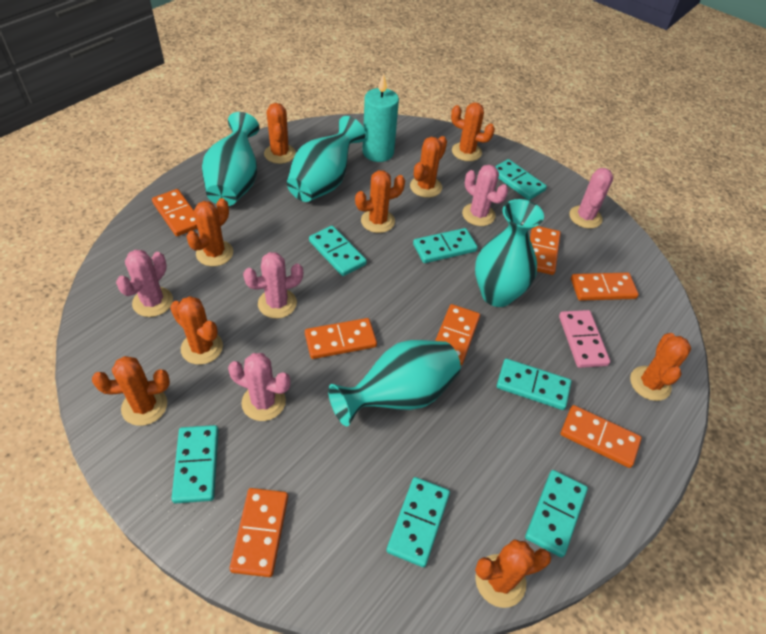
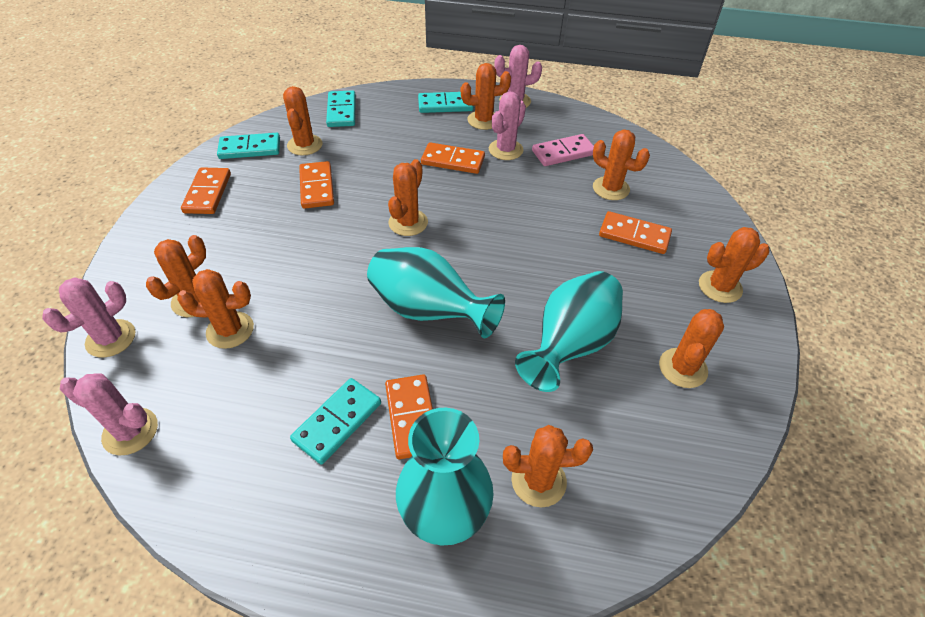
orange domino: [152,189,198,236] [230,488,288,577] [305,318,377,359] [435,304,480,365] [530,226,561,275] [561,405,642,468] [571,273,639,301] = 7 -> [181,167,231,214] [299,161,334,209] [385,374,433,459] [421,142,485,174] [599,211,672,254] = 5
pink cactus: [116,250,173,317] [228,353,290,421] [243,252,303,319] [462,164,508,226] [569,168,613,229] = 5 -> [42,277,135,358] [60,373,158,455] [489,92,526,160] [494,45,542,108] = 4
turquoise candle: [362,74,399,162] = 1 -> none = 0
turquoise domino: [171,425,219,503] [309,226,367,276] [386,477,450,567] [413,228,478,263] [495,159,547,200] [497,359,571,410] [525,470,588,557] = 7 -> [217,133,280,159] [290,378,381,464] [326,91,356,127] [418,92,473,113] = 4
turquoise vase: [202,112,259,206] [287,116,366,202] [328,340,461,426] [475,199,544,307] = 4 -> [367,247,505,338] [396,408,494,546] [515,271,623,392] = 3

